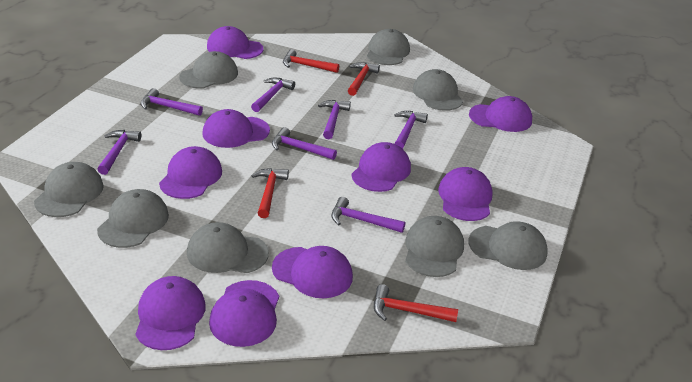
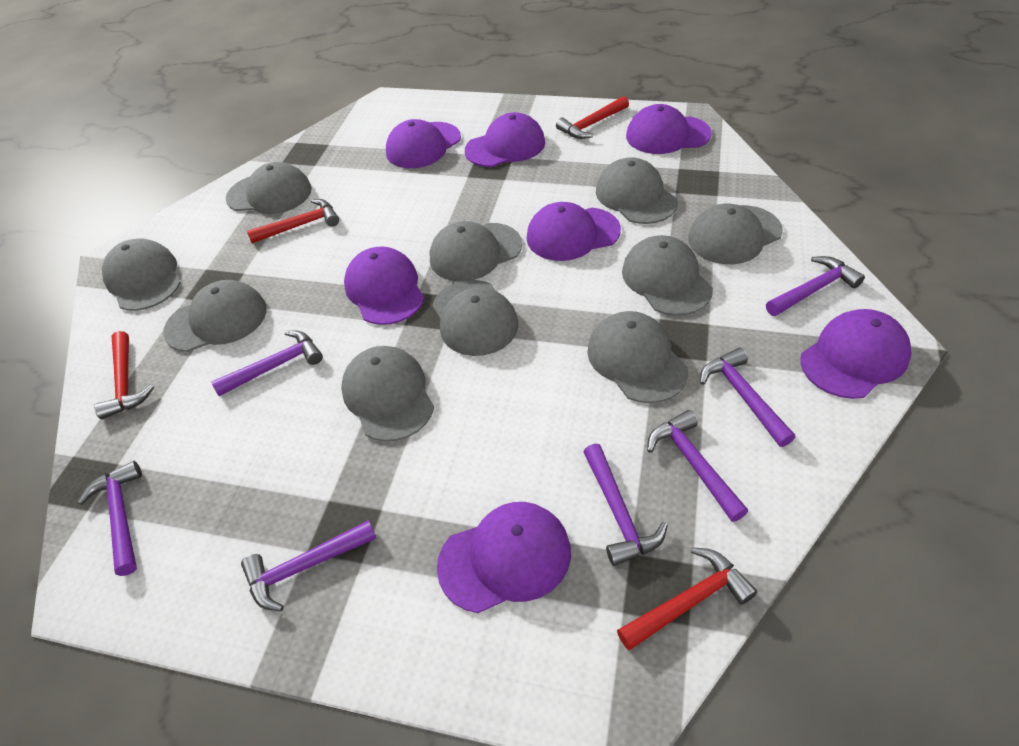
grey cap: [34,162,104,217] [97,189,169,248] [179,51,238,88] [187,222,269,273] [367,29,410,65] [405,216,464,277] [413,69,463,111] [469,221,548,270] = 8 -> [102,239,181,311] [163,280,267,352] [226,162,311,214] [341,346,434,442] [429,221,522,281] [432,280,518,356] [587,311,689,403] [596,157,678,224] [622,235,713,316] [688,204,783,264] = 10
purple cap: [135,276,206,350] [159,146,222,199] [202,109,270,148] [207,26,263,59] [209,280,279,347] [272,246,353,298] [351,142,411,192] [438,167,493,221] [469,96,532,132] = 9 -> [344,246,424,325] [386,119,461,168] [437,502,571,613] [465,112,545,167] [527,202,621,261] [626,104,711,154] [800,309,912,399] = 7

